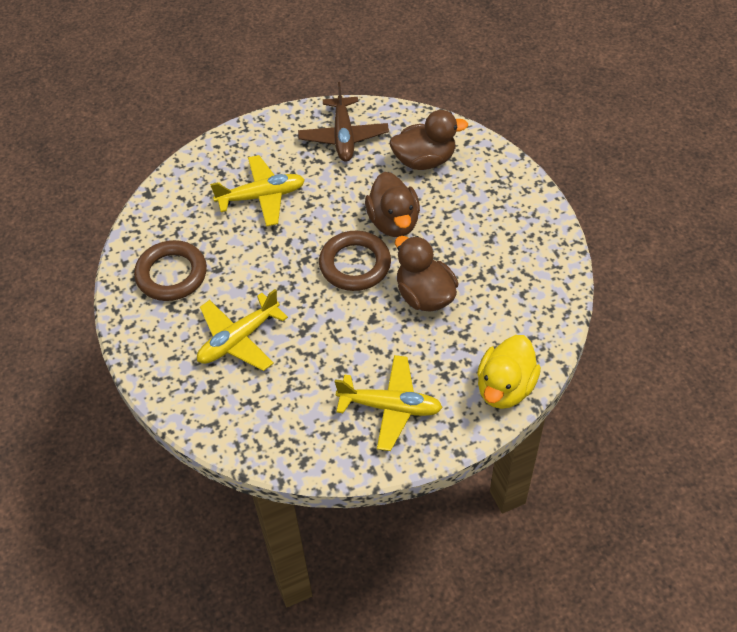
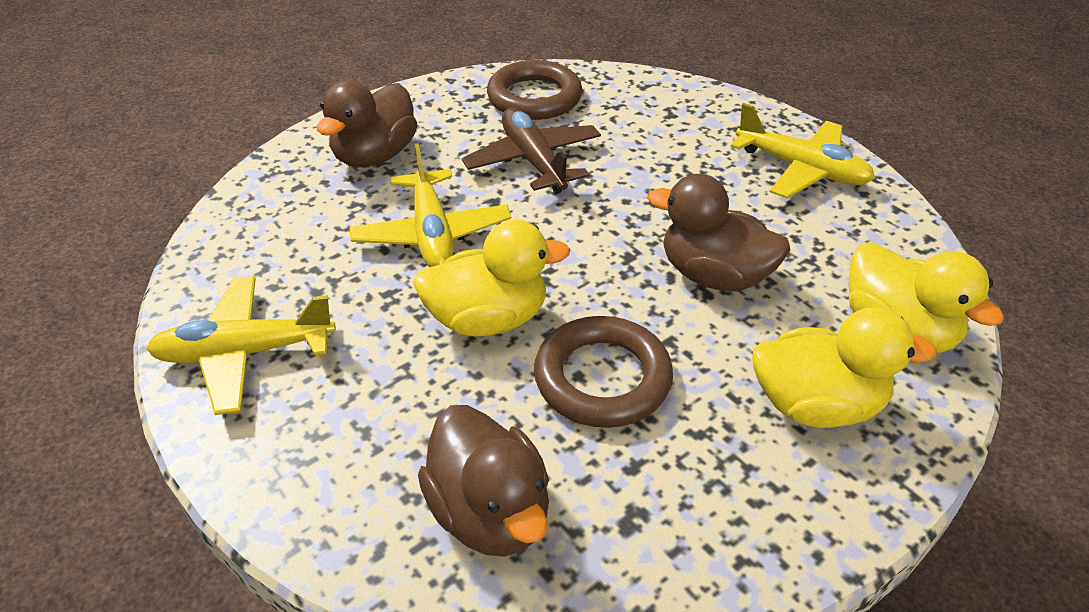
yellow duck: [477,335,541,409] = 1 -> [413,220,571,336] [752,307,937,428] [849,242,1004,353] = 3

